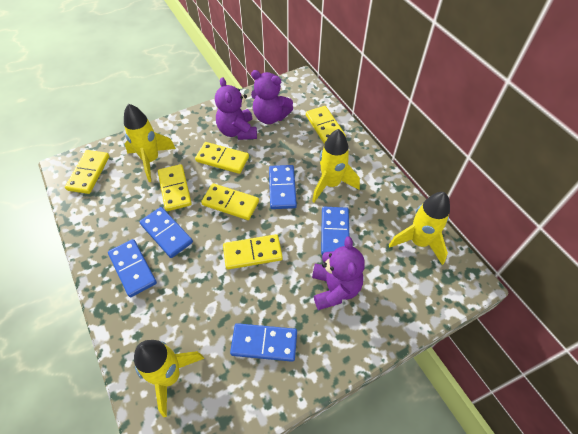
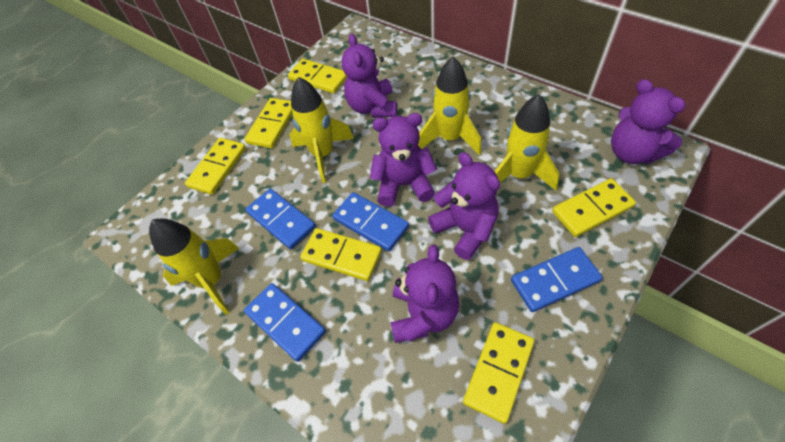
blue domino: [108,239,157,297] [139,207,193,258] [230,323,297,362] [269,165,297,209] [321,207,349,255] = 5 -> [244,283,326,362] [245,189,316,249] [332,192,409,252] [511,247,603,312] = 4
purple teddy bear: [215,77,257,140] [251,70,293,124] [312,236,365,310] = 3 -> [342,33,397,118] [370,113,437,207] [390,245,459,343] [428,152,500,260] [611,79,686,164] = 5

